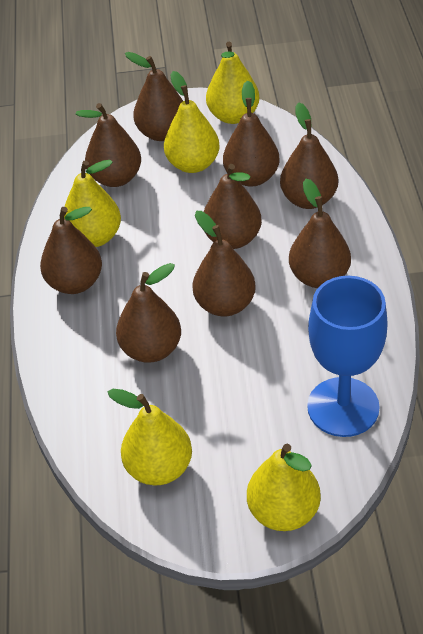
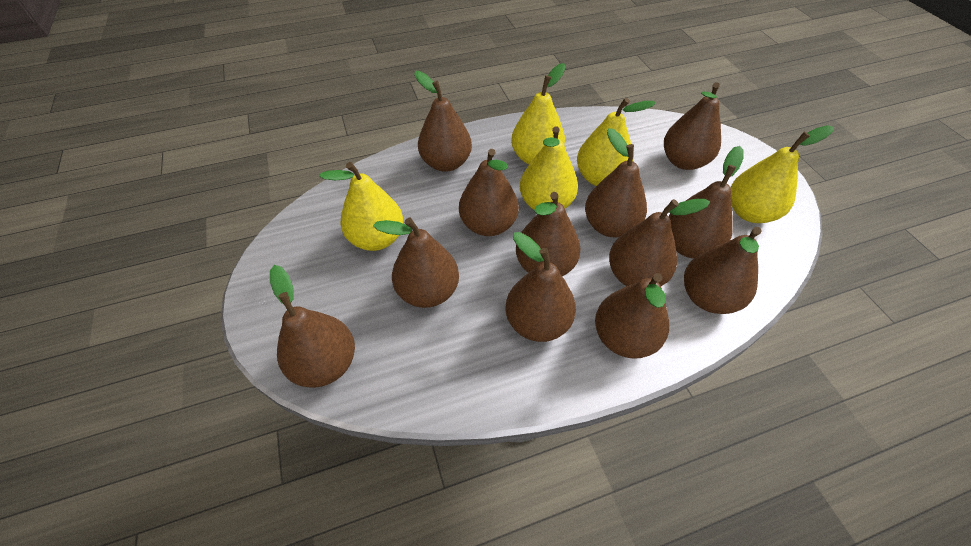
blue goblet: [307,276,388,437] = 1 -> none = 0
brown pear: [40,207,102,294] [76,103,141,187] [116,263,181,363] [125,52,183,141] [192,211,256,317] [204,164,262,249] [223,81,280,186] [280,103,338,209] [289,179,351,288] = 9 -> [270,265,355,388] [373,218,459,308] [414,71,472,172] [459,149,519,236] [505,232,576,342] [516,192,581,276] [585,128,647,237] [595,273,669,359] [609,199,710,286] [664,82,721,170] [669,146,744,258] [684,227,762,314] = 12

